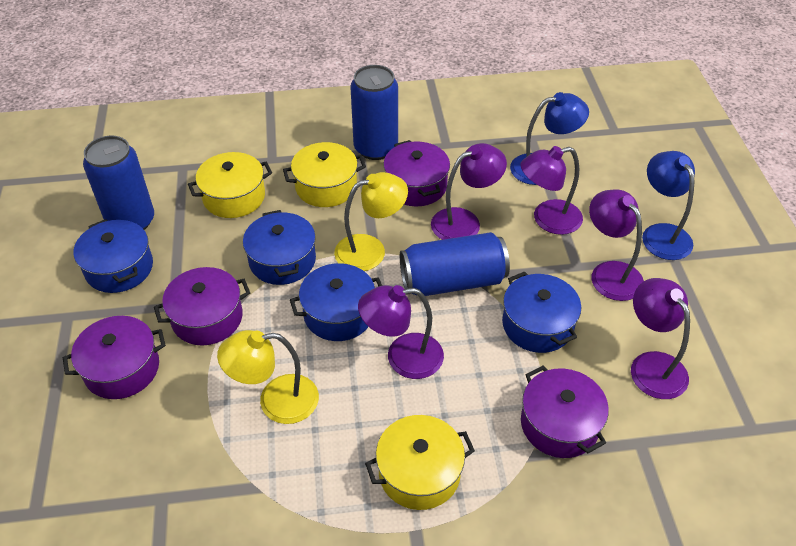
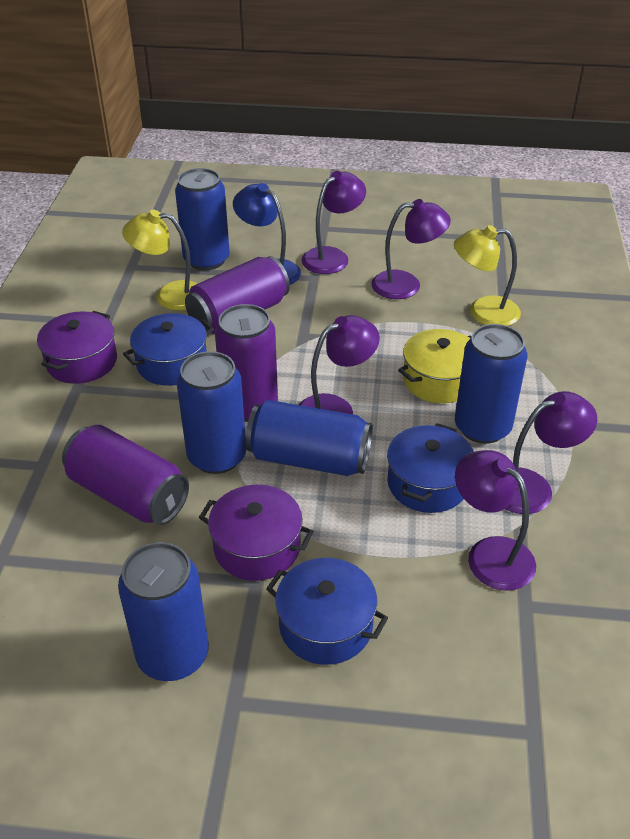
blue can: [83,136,154,230] [350,65,398,160] [400,232,510,296] = 3 -> [118,542,209,681] [175,168,230,270] [177,351,246,474] [246,400,373,476] [455,324,527,444] = 5
blue lamp: [510,92,589,185] [642,151,695,260] = 2 -> [233,183,301,285] = 1
blue pot: [73,219,153,293] [243,210,316,285] [290,263,382,341] [502,271,581,353] = 4 -> [123,313,214,386] [266,558,388,665] [387,423,474,513] = 3
purple can: none = 0 -> [62,425,189,525] [185,256,290,334] [215,304,278,422] = 3
purple pot: [63,316,166,399] [154,267,250,346] [383,140,450,206] [521,366,609,458] = 4 -> [37,311,117,384] [199,485,314,581] = 2
yellow pot: [188,152,272,218] [283,142,366,207] [365,415,475,510] = 3 -> [398,329,472,403] = 1

